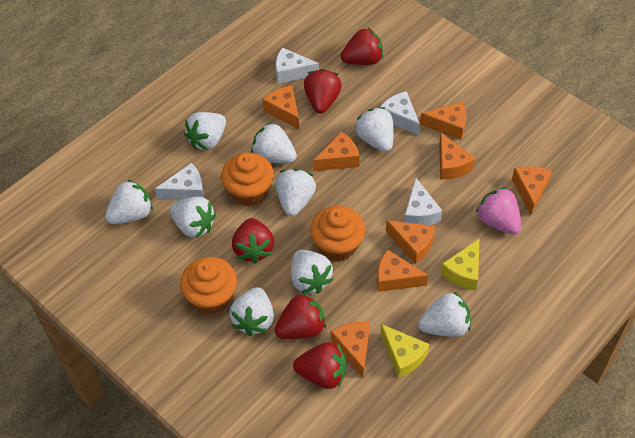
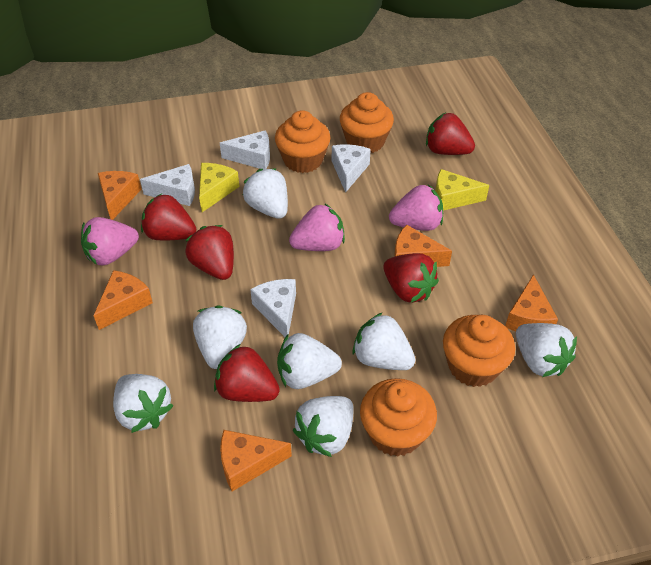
orange cheese: [263,85,299,129] [313,132,360,171] [331,322,370,377] [377,249,428,292] [386,220,435,264] [420,102,466,140] [439,133,475,180] [512,166,552,215] = 8 -> [93,270,153,330] [98,171,142,220] [220,430,292,491] [394,225,452,267] [505,274,558,331] = 5
orange cupcake: [180,257,237,314] [221,153,274,206] [310,206,365,261] = 3 -> [275,110,330,173] [340,92,394,153] [360,378,437,457] [443,315,515,387] = 4
pink strawberry: [476,187,521,234] = 1 -> [81,217,139,266] [289,203,345,251] [389,185,443,231] = 3
white strawberry: [105,179,153,224] [169,197,216,238] [184,112,226,150] [229,287,274,336] [251,122,297,163] [275,169,316,216] [291,250,334,294] [355,107,394,152] [418,291,471,337] = 9 -> [113,374,173,433] [193,305,247,369] [243,168,288,219] [277,333,342,389] [293,396,354,457] [352,312,415,370] [516,323,577,377] = 7

